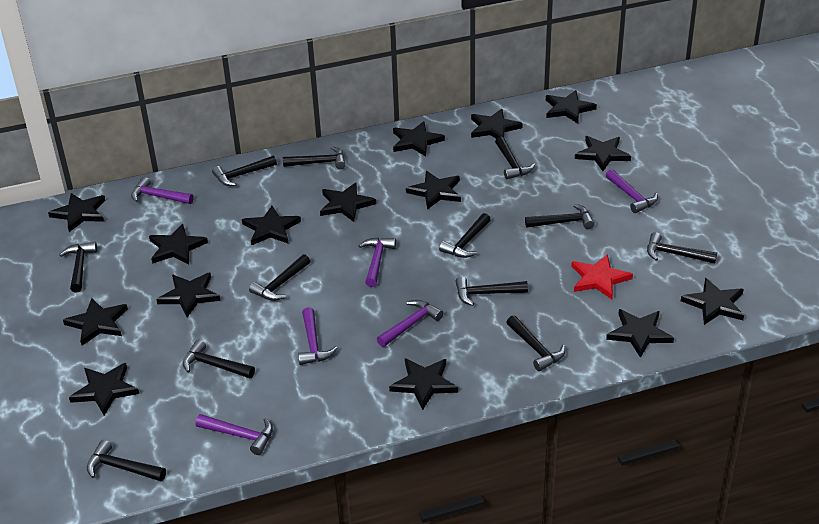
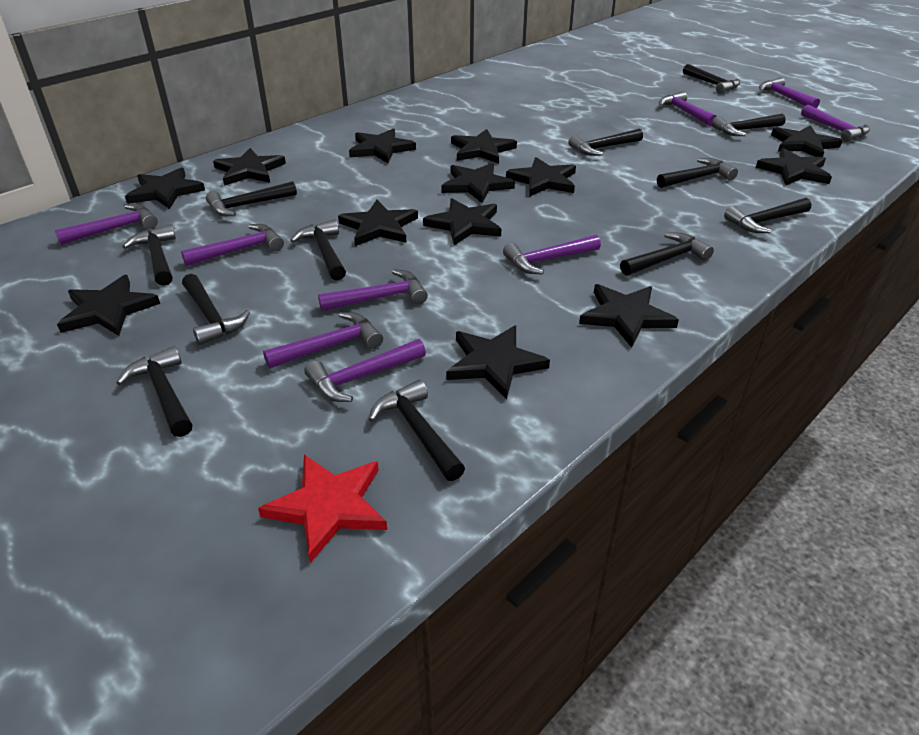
black star: [48,193,105,232] [63,298,128,346] [69,363,139,416] [149,224,208,265] [156,273,221,317] [242,206,301,245] [320,183,376,222] [389,358,458,410] [393,121,445,157] [406,171,461,210] [471,109,523,139] [546,90,597,124] [575,136,631,171] [606,309,674,358] [681,278,744,325] = 15 -> [57,275,160,336] [125,167,205,209] [213,148,286,186] [338,200,418,246] [349,128,416,163] [423,198,501,245] [441,163,515,203] [446,325,550,399] [451,129,517,164] [506,157,576,197] [579,284,679,348] [756,148,832,185] [771,125,843,157] = 13
purple hammer: [131,177,194,204] [196,414,273,455] [298,307,338,365] [359,237,396,287] [377,300,443,347] [606,169,658,213] = 6 -> [55,204,158,245] [181,224,284,266] [263,312,383,368] [304,339,426,402] [318,269,428,311] [503,235,601,274] [659,91,716,126] [759,77,820,108] [801,105,870,142] = 9

